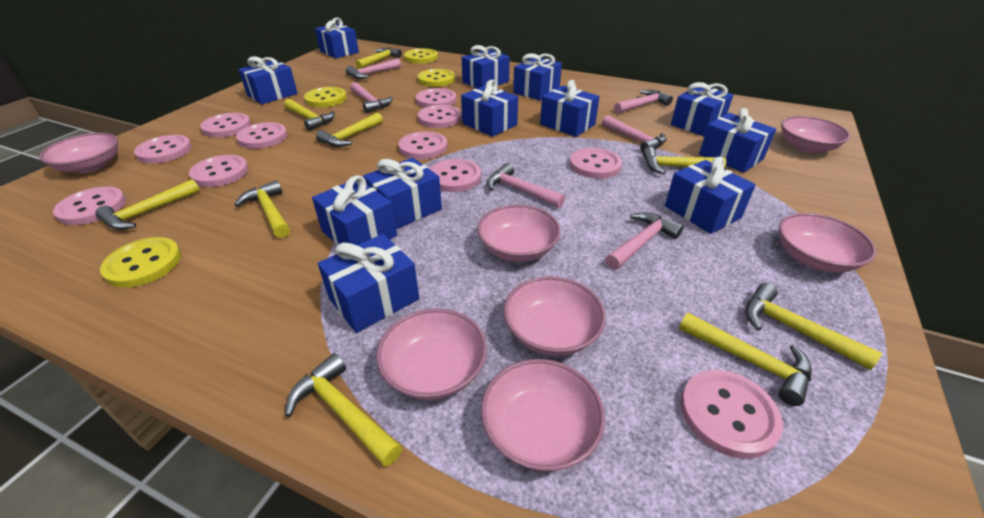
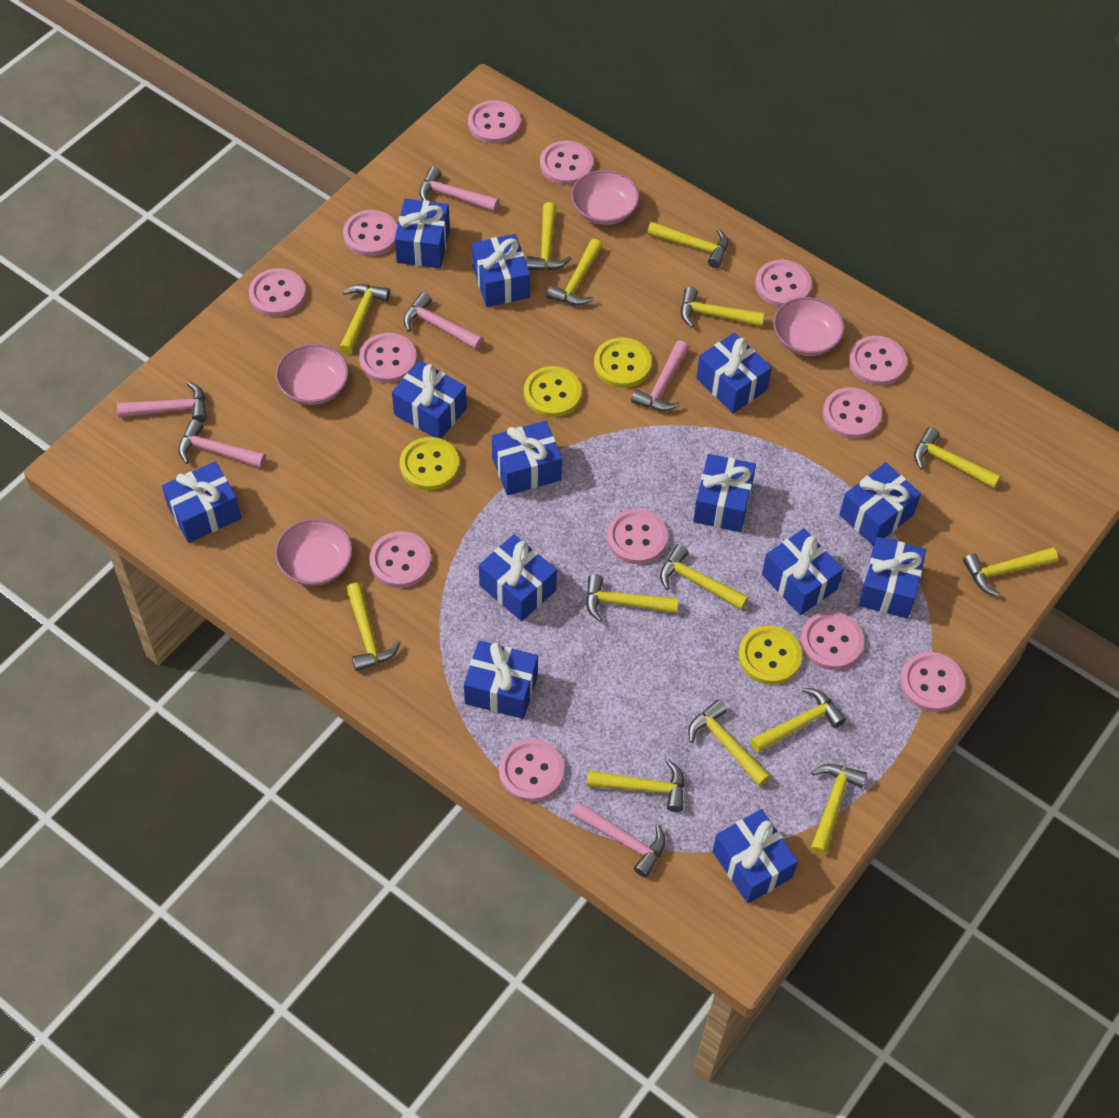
blue gift: [238,56,298,104] [312,175,397,245] [315,17,359,59] [318,234,419,333] [363,158,442,229] [461,80,518,137] [462,45,510,89] [513,53,562,100] [540,80,600,137] [665,157,756,234] [671,82,733,136] [699,108,776,173] = 12 -> [162,462,241,543] [392,361,467,439] [395,199,450,268] [464,640,538,719] [472,234,530,307] [479,534,557,621] [492,421,562,495] [693,454,756,532] [696,333,772,413] [712,809,798,904] [762,529,843,615] [839,462,921,546] [859,537,926,618] = 13
pink bowl: [39,133,118,173] [376,308,487,400] [477,204,561,262] [481,359,605,471] [504,276,606,356] [779,213,876,273] [781,116,850,153] = 7 -> [275,344,349,405] [275,518,353,586] [571,170,639,225] [773,297,845,356] = 4
pink button: [53,186,126,225] [134,135,192,163] [189,155,248,187] [200,113,251,137] [236,122,287,149] [399,131,447,159] [416,88,456,108] [418,105,462,128] [429,159,481,192] [570,148,622,179] [681,370,783,459] = 11 -> [249,268,306,317] [343,210,398,256] [359,333,417,383] [370,531,431,588] [468,100,521,144] [499,739,564,802] [540,141,593,185] [607,509,668,564] [755,260,812,307] [800,611,864,670] [823,387,882,439] [849,336,907,386] [900,652,965,712] = 13
yellow hammer: [95,179,200,230] [234,180,290,238] [284,99,335,131] [285,353,402,467] [316,112,383,147] [355,48,402,69] [643,147,726,174] [679,313,811,406] [745,283,882,370] = 9 -> [339,284,390,355] [346,583,401,671] [526,202,572,270] [547,239,603,306] [586,574,678,622] [587,760,685,812] [647,222,728,268] [660,544,749,610] [681,287,765,328] [688,699,770,786] [750,688,846,753] [811,764,867,855] [914,427,1001,489] [963,547,1058,596] = 14

